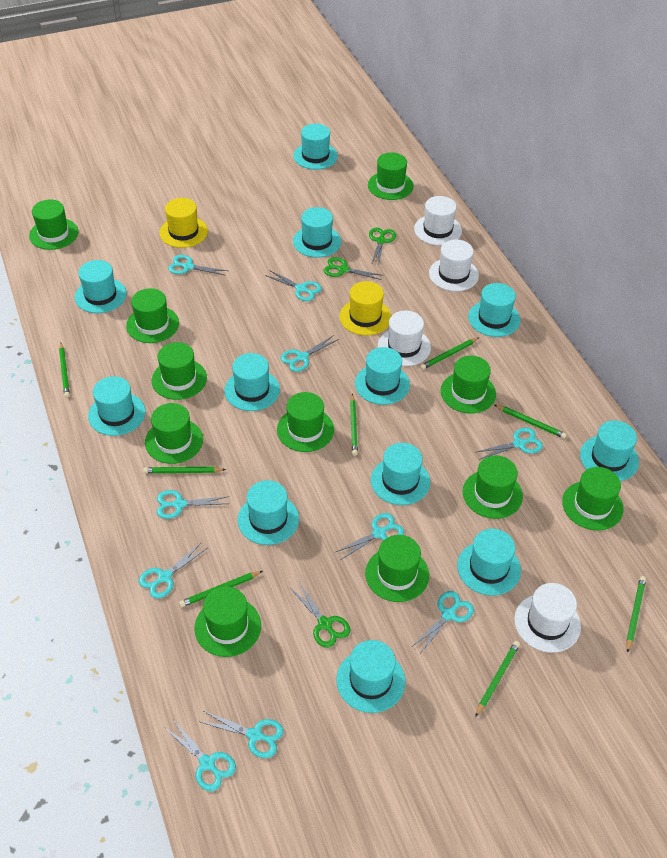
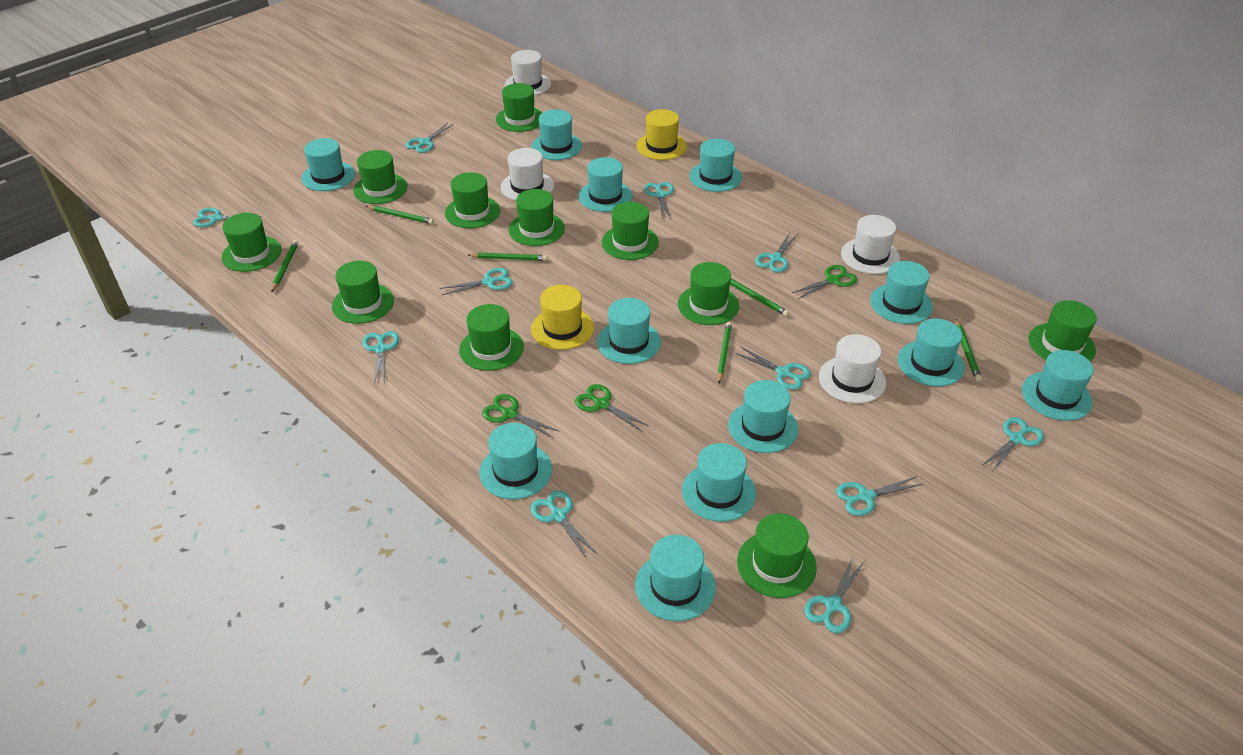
green pencil: [59,343,70,398] [143,467,226,473] [179,571,263,607] [350,394,358,456] [420,337,479,370] [475,641,520,717] [495,405,567,439] [626,576,646,653] = 8 -> [271,240,298,293] [366,206,434,224] [468,253,548,261] [717,322,732,383] [730,279,789,317] [955,319,982,381] = 6
turquoise scissors: [139,543,207,599] [157,490,229,519] [164,721,236,791] [168,255,228,276] [201,711,284,758] [265,270,322,301] [280,335,339,372] [336,513,404,560] [413,591,474,653] [477,428,543,460] = 10 -> [193,208,262,227] [362,331,399,384] [406,123,454,153] [440,268,513,295] [530,490,598,559] [644,182,674,219] [735,347,811,390] [755,233,798,273] [804,555,865,633] [836,476,923,516] [983,417,1044,472] = 11

